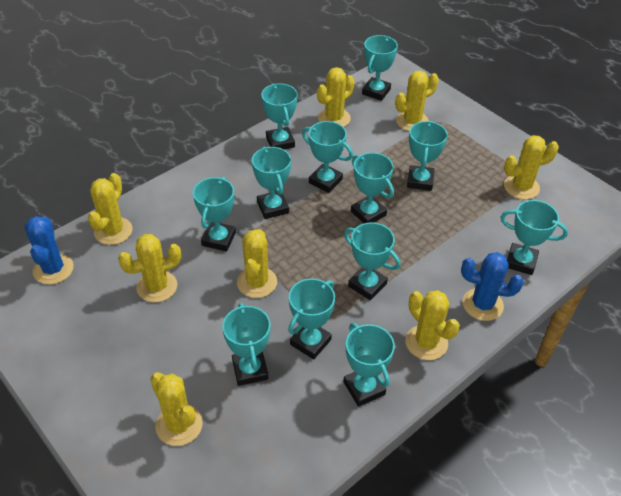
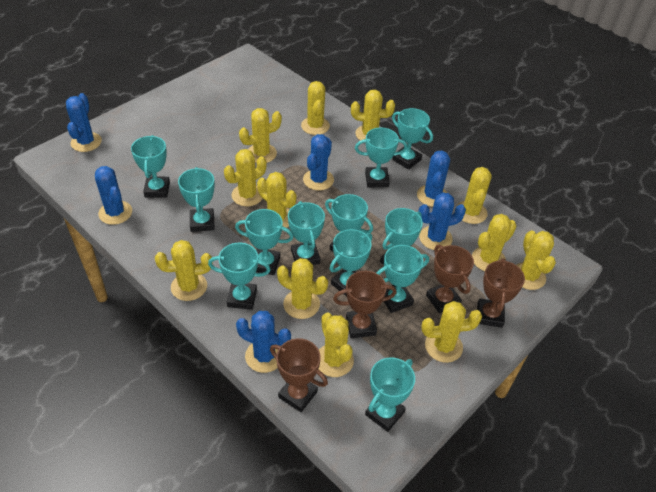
blue cactus: [25,216,74,284] [461,252,524,321] = 2 -> [66,93,102,152] [95,166,132,225] [236,311,291,373] [303,134,334,191] [417,150,450,207] [419,192,466,250] = 6
brown trophy: none = 0 -> [270,338,328,412] [333,271,397,338] [426,245,474,314] [477,258,525,328] = 4
yellow cactus: [88,173,133,245] [118,234,181,302] [150,373,203,446] [237,229,277,298] [317,67,354,127] [395,70,439,131] [405,290,460,360] [504,135,559,199] = 8 -> [155,240,212,301] [224,149,266,206] [239,108,282,163] [257,172,297,228] [277,258,328,319] [301,81,330,135] [319,312,354,377] [351,90,395,143] [421,301,482,363] [457,167,492,224] [472,214,517,271] [517,231,556,290] = 12

